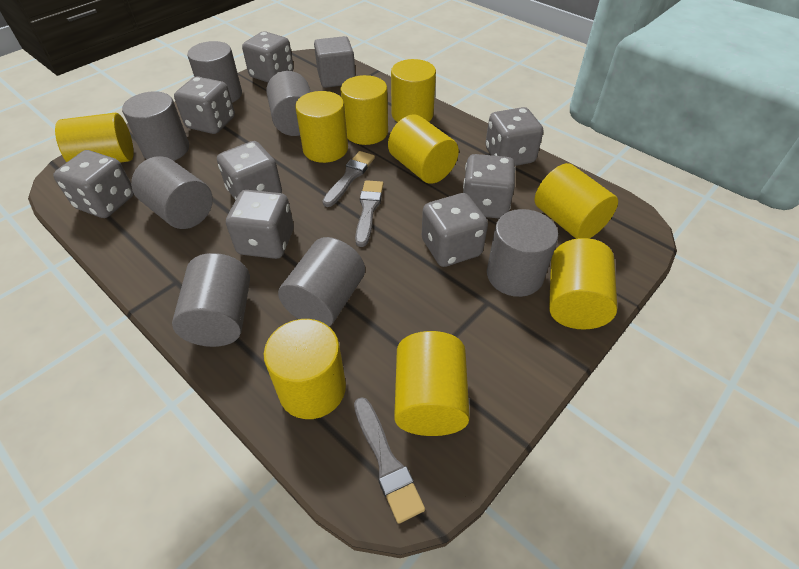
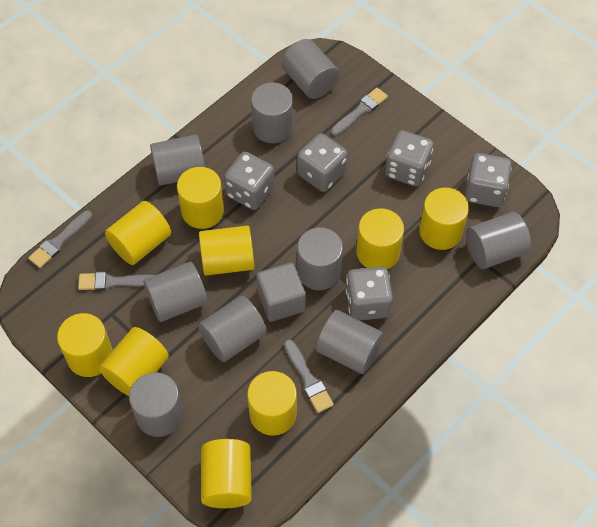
grey brush: [322,151,375,207] [354,397,425,524] [355,180,383,247] = 3 -> [28,211,92,268] [78,272,155,290] [284,339,334,413] [331,88,388,136] = 4
grey cylinder: [122,91,189,161] [131,156,213,229] [172,253,250,347] [187,41,242,103] [266,71,311,136] [278,237,365,326] [487,209,558,297] = 7 -> [129,372,183,437] [143,262,208,322] [150,134,205,186] [198,296,267,362] [251,82,293,143] [282,39,340,99] [297,227,343,290] [316,310,384,374] [466,212,531,269] = 9
grey dice: [53,150,134,218] [174,76,235,134] [217,141,282,200] [226,190,294,259] [242,31,294,82] [422,193,488,267] [463,154,515,219] [485,107,543,166] = 8 -> [224,152,275,210] [297,133,348,192] [346,266,393,321] [385,130,434,187] [465,153,512,207] = 5

